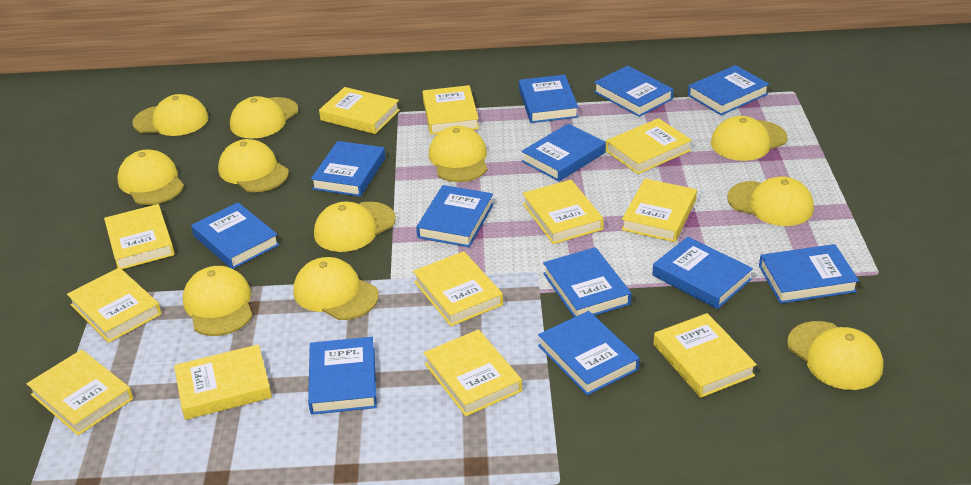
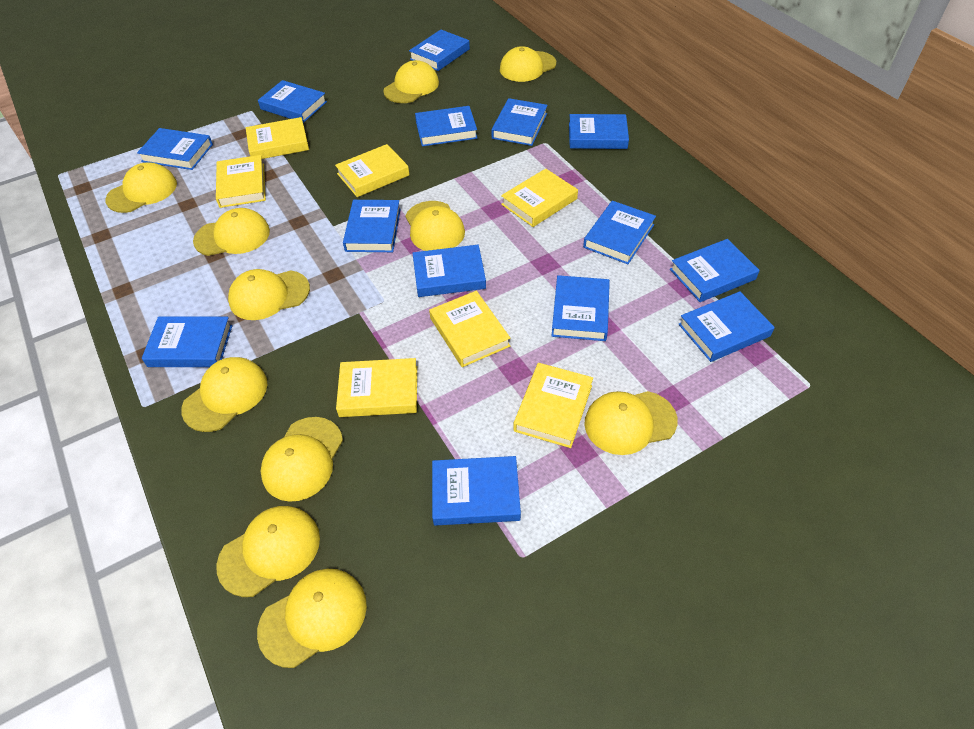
blue book: [191,202,280,269] [308,337,377,415] [311,141,386,197] [416,185,494,247] [519,75,578,123] [521,123,606,181] [538,311,640,395] [543,247,631,317] [594,66,673,117] [652,237,753,309] [688,65,769,115] [759,244,859,304] = 12 -> [137,128,213,170] [142,317,232,367] [258,80,327,123] [343,200,401,252] [409,30,470,71] [413,245,486,297] [415,106,477,146] [432,456,521,526] [491,98,548,146] [552,275,610,341] [569,114,629,149] [583,201,656,264] [670,239,760,302] [678,291,775,362] = 14
yellow book: [27,350,133,436] [67,268,162,343] [104,204,175,269] [174,344,272,420] [319,87,400,134] [413,251,503,326] [422,85,479,135] [424,330,522,416] [522,180,604,244] [606,118,692,174] [621,179,697,242] [654,313,757,398] = 12 -> [216,155,266,208] [246,117,309,159] [335,144,409,197] [336,358,417,417] [429,291,510,367] [501,169,578,227] [513,363,593,448] = 7

